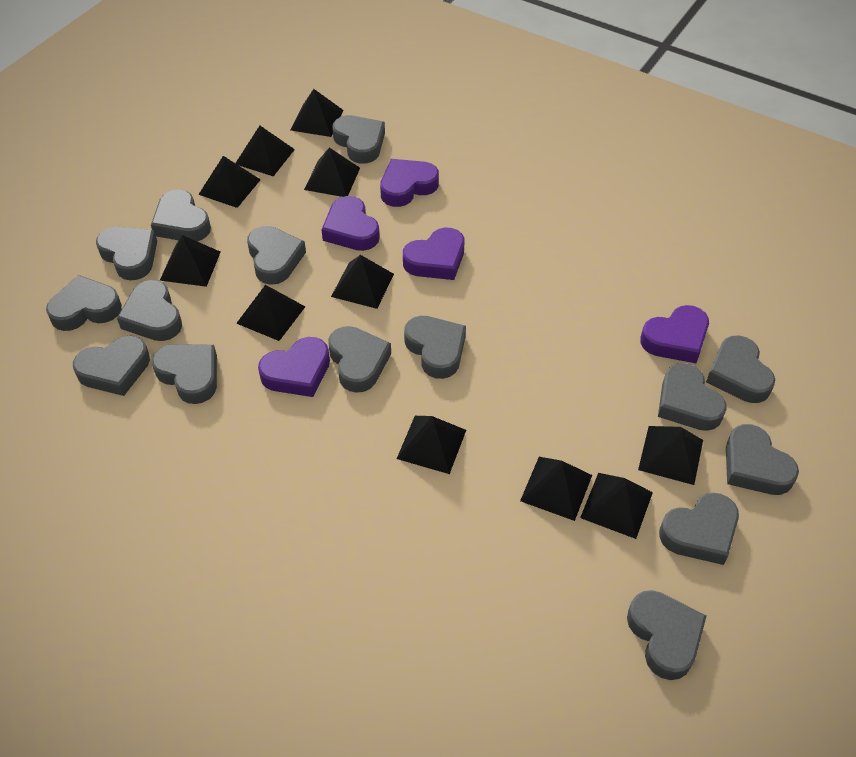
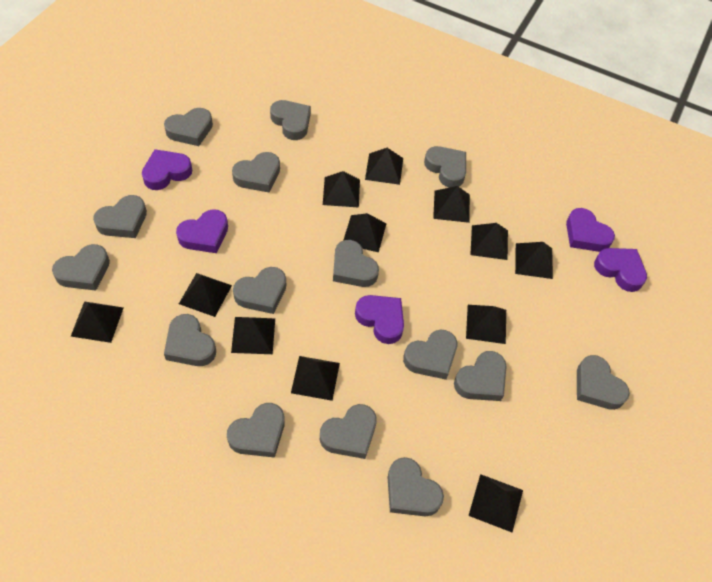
black pyramid: [160,235,221,287] [198,156,261,208] [236,126,295,176] [236,285,305,341] [290,89,343,137] [304,148,360,197] [331,255,394,309] [397,416,466,474] [520,457,592,521] [580,473,653,539] [638,426,703,485] = 11 -> [71,301,124,343] [179,273,232,317] [231,317,275,354] [291,356,340,401] [323,171,360,207] [343,213,387,253] [365,148,403,185] [433,186,470,223] [466,305,506,344] [468,474,523,532] [470,223,508,260] [515,242,553,279] = 12

